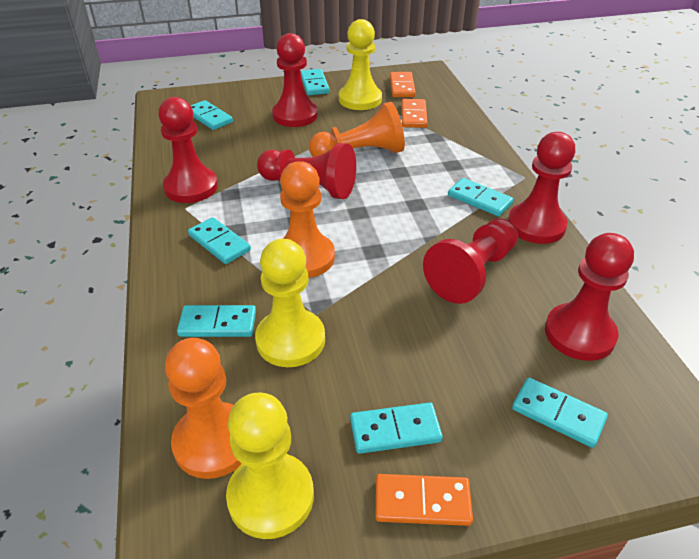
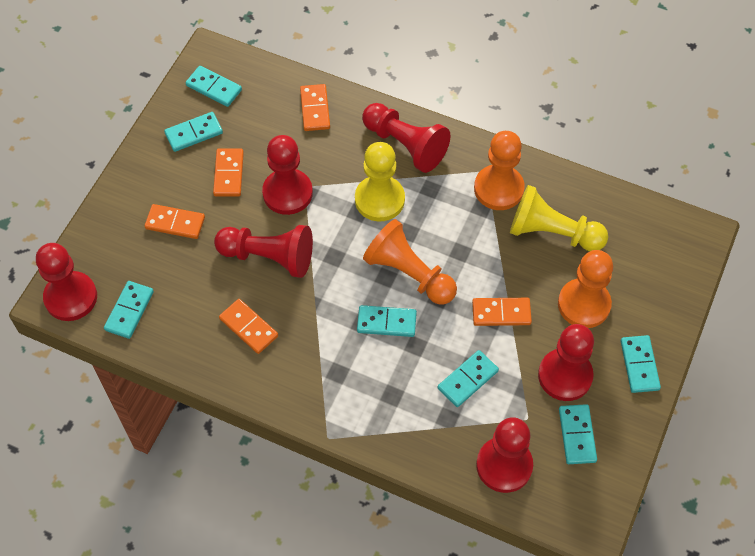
orange domino: [375,474,473,526] [390,72,416,97] [402,99,428,128] = 3 -> [145,204,205,239] [213,149,244,197] [219,299,278,354] [300,84,330,131] [472,298,532,326] = 5
yellow pawn: [226,393,314,539] [255,239,325,367] [339,19,382,110] = 3 -> [355,142,405,222] [510,185,608,251] = 2

